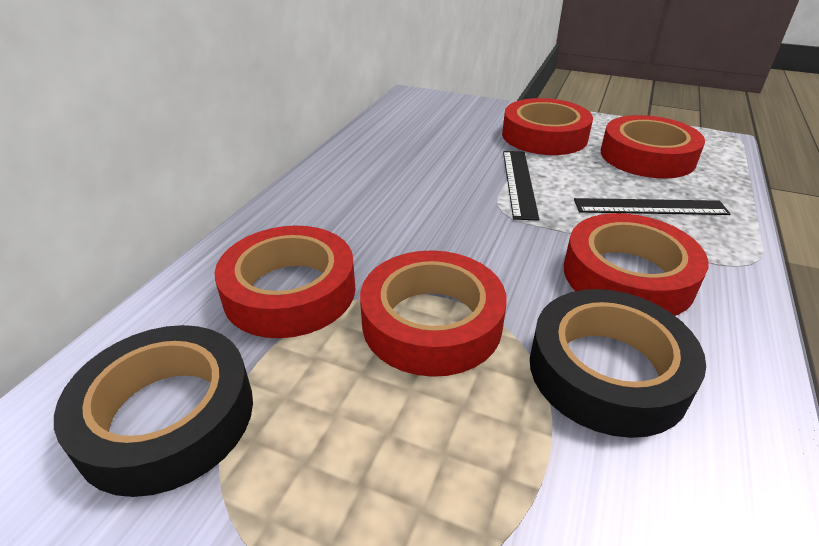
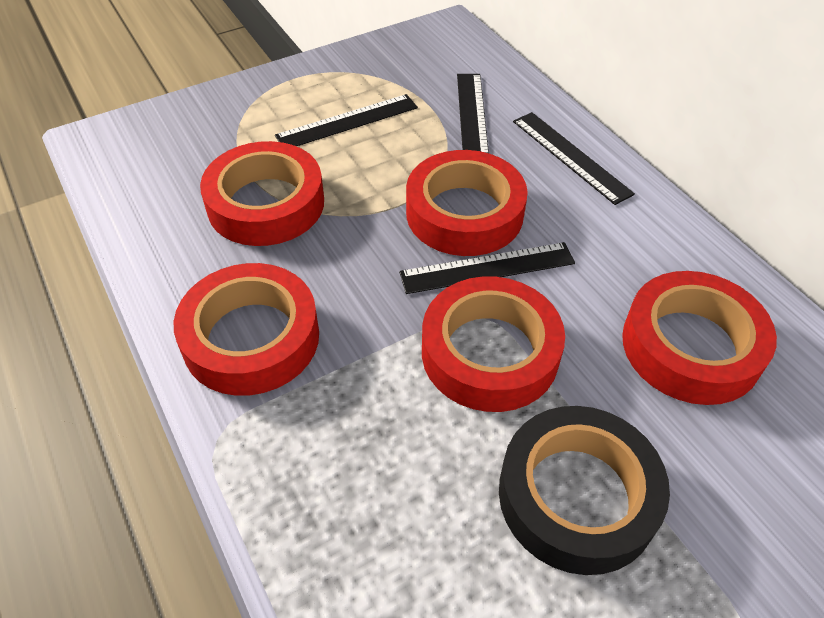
black ruler: [503,151,539,221] [574,198,731,215] = 2 -> [275,94,418,146] [399,242,575,294] [457,74,489,153] [513,112,635,205] = 4
black tape: [54,325,253,497] [530,289,706,438] = 2 -> [499,406,670,575] = 1

